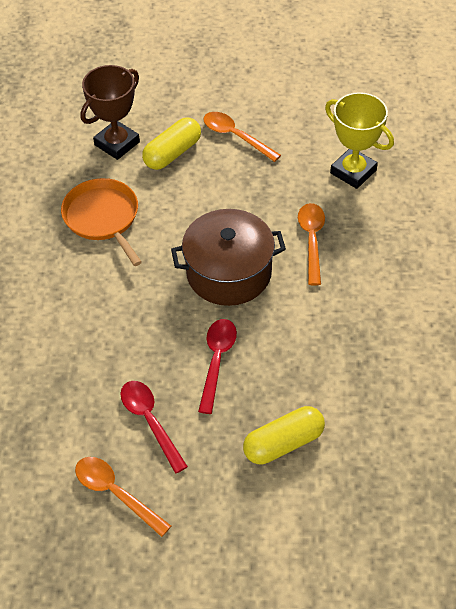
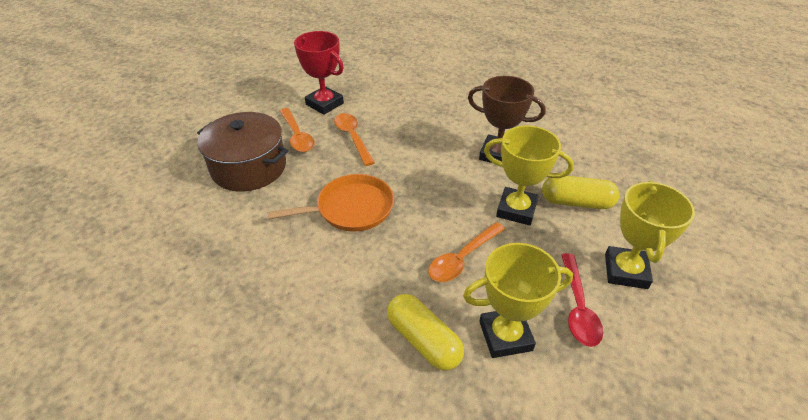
red spoon: [120,381,188,474] [198,319,237,414] = 2 -> [561,253,603,347] = 1
red trophy: none = 0 -> [294,31,344,115] = 1
yellow trophy: [325,92,394,189] = 1 -> [463,243,573,358] [484,126,574,225] [605,181,695,289] = 3

